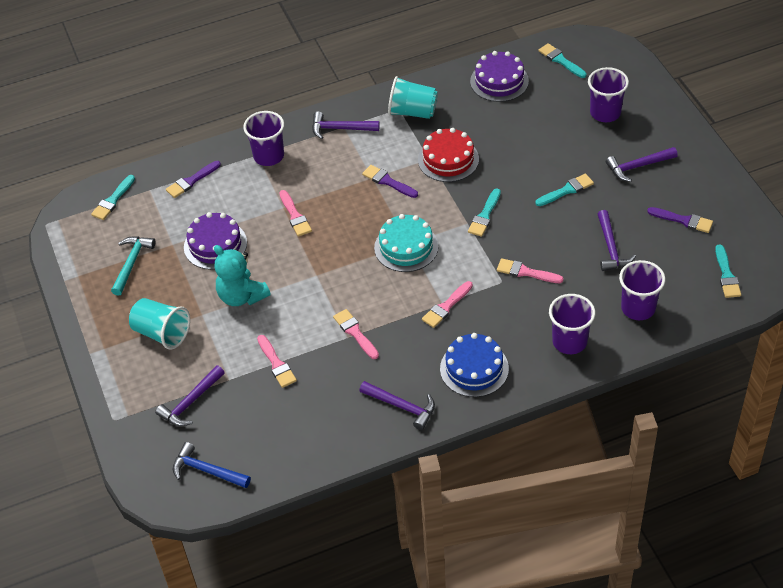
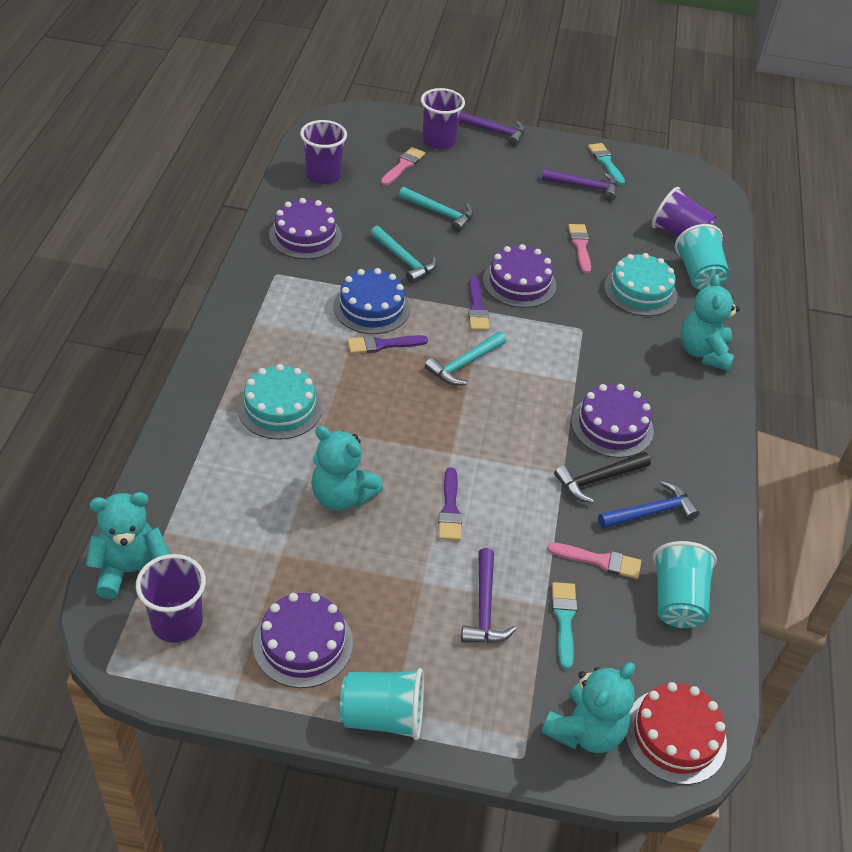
black hammer: none = 0 -> [554,452,651,503] = 1
pink brush: [257,335,297,388] [279,190,312,237] [333,309,379,359] [422,281,473,328] [497,258,564,283] = 5 -> [381,147,425,186] [547,542,641,579] [568,224,591,274] = 3
purple cake: [184,212,247,270] [470,51,529,102] = 2 -> [253,593,353,688] [269,198,342,259] [483,244,556,308] [571,384,654,458] = 4
purple hammer: [155,365,225,426] [312,111,380,139] [359,381,435,430] [598,210,636,271] [606,147,678,182] = 5 -> [459,112,525,146] [461,548,516,643] [542,169,617,201] = 3
turquoise brush: [91,175,135,220] [468,189,501,237] [535,174,594,206] [539,43,587,78] [715,245,741,298] = 5 -> [552,582,577,670] [588,143,625,185] = 2
turquoise cake: [374,214,438,272] = 1 -> [238,364,322,440] [604,253,677,316] = 2
turquoise cup: [129,298,190,349] [388,76,438,119] = 2 -> [340,668,424,740] [653,541,717,628] [675,224,729,290] = 3
turquoise hammer: [111,236,156,296] = 1 -> [370,226,437,283] [399,187,474,232] [425,332,506,385] = 3
turquoise teddy bear: [214,245,271,306] = 1 -> [86,492,170,599] [311,426,383,511] [541,663,635,753] [680,274,740,371] = 4

